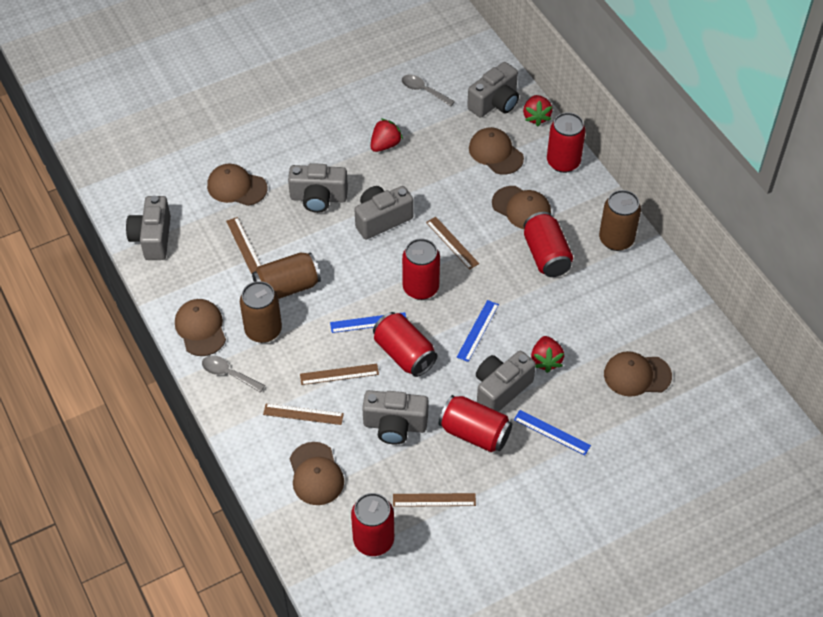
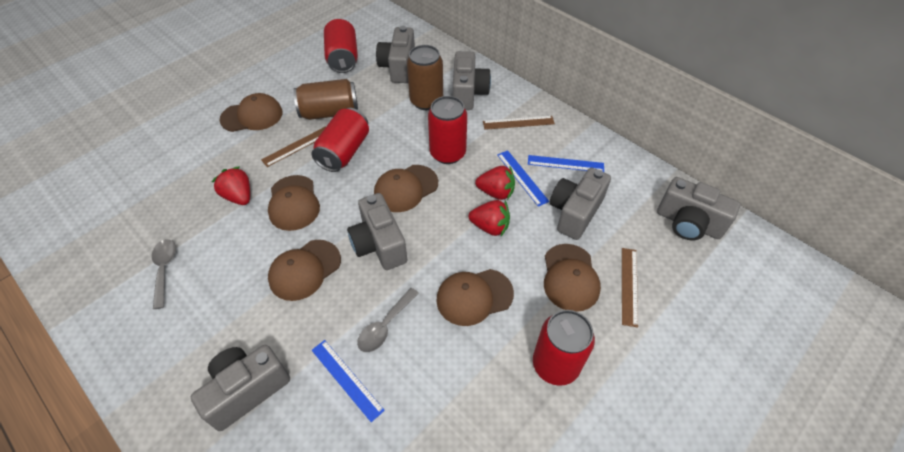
brown can: [240,281,282,343] [252,252,321,299] [599,190,641,251] = 3 -> [293,79,358,120] [407,45,443,110] = 2
brown ruler: [226,217,261,274] [263,403,344,425] [300,364,379,385] [393,493,476,507] [426,217,479,270] = 5 -> [261,126,326,167] [483,116,555,130] [622,248,638,328] = 3
red can: [351,493,394,556] [373,312,437,377] [402,238,440,300] [439,395,512,452] [524,212,573,277] [547,112,586,173] = 6 -> [312,108,369,172] [324,19,358,73] [428,96,467,164] [533,310,595,386] = 4

